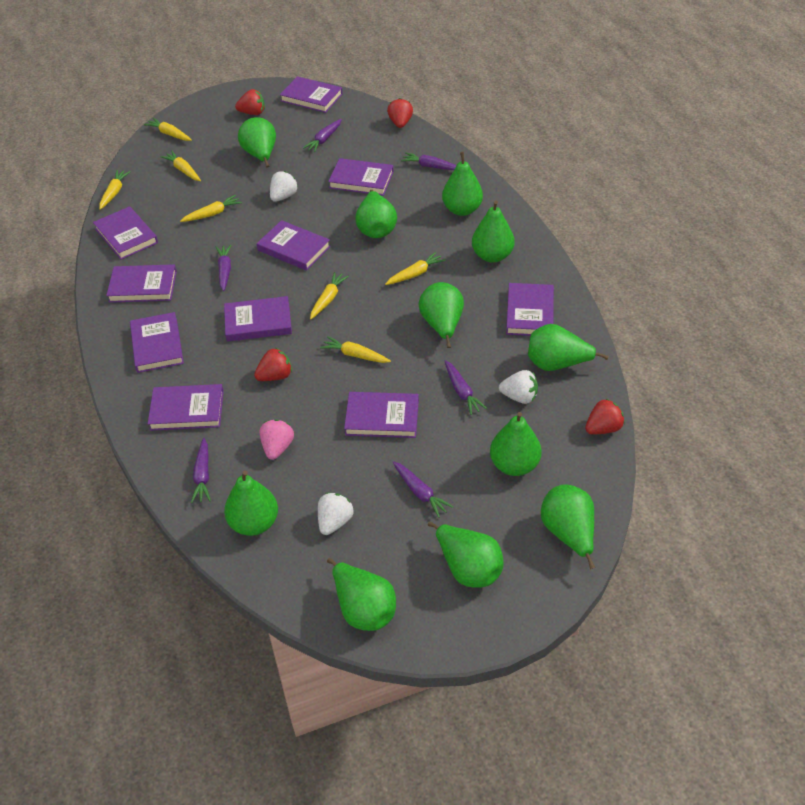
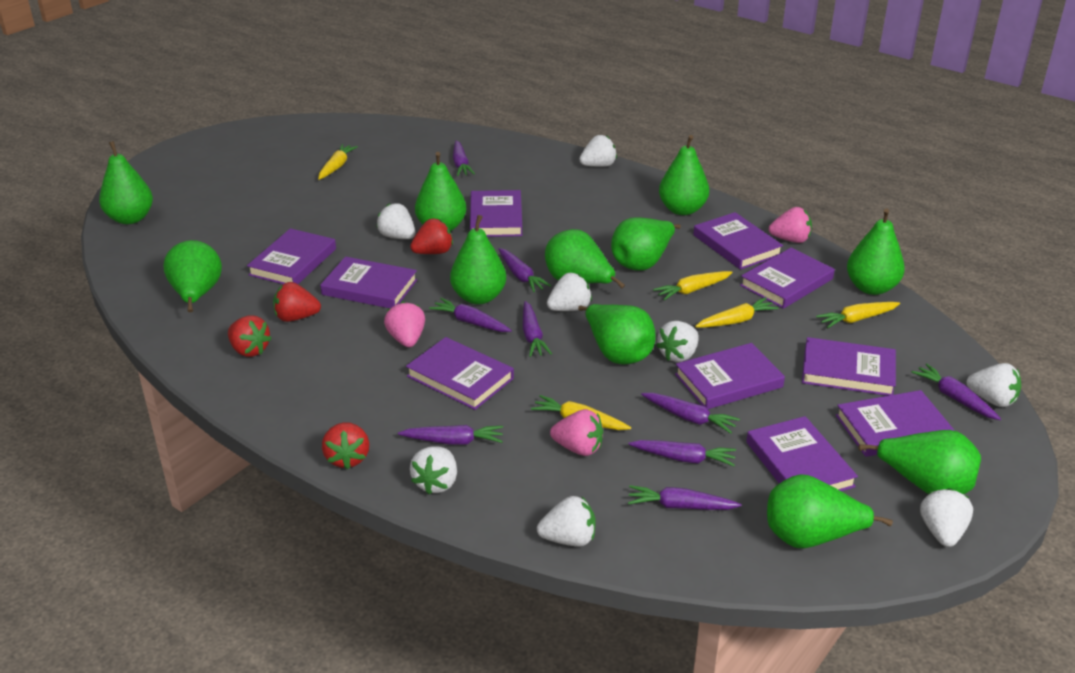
pink strawberry: [260,419,294,460] = 1 -> [384,301,425,347] [550,409,603,456] [769,207,812,243] = 3
purple carrot: [191,438,211,503] [216,245,231,291] [303,119,342,152] [392,461,453,518] [401,152,457,170] [445,360,487,415] = 6 -> [398,425,503,445] [429,298,512,332] [453,140,475,176] [499,248,551,292] [523,301,552,357] [628,440,736,466] [628,485,742,510] [641,393,740,434] [912,363,1001,420] = 9
white strawberry: [270,171,298,202] [318,492,354,535] [499,370,538,404] = 3 -> [376,203,415,239] [410,446,457,495] [537,496,596,546] [547,273,592,311] [579,135,617,167] [656,321,699,362] [920,488,973,547] [967,363,1021,407] = 8
yellow carrot: [99,170,130,210] [144,118,192,141] [160,151,201,181] [180,195,242,222] [310,272,349,319] [320,336,391,363] [385,252,445,285] = 7 -> [318,144,358,180] [531,395,631,430] [653,271,733,300] [695,297,778,328] [816,302,900,328] = 5

